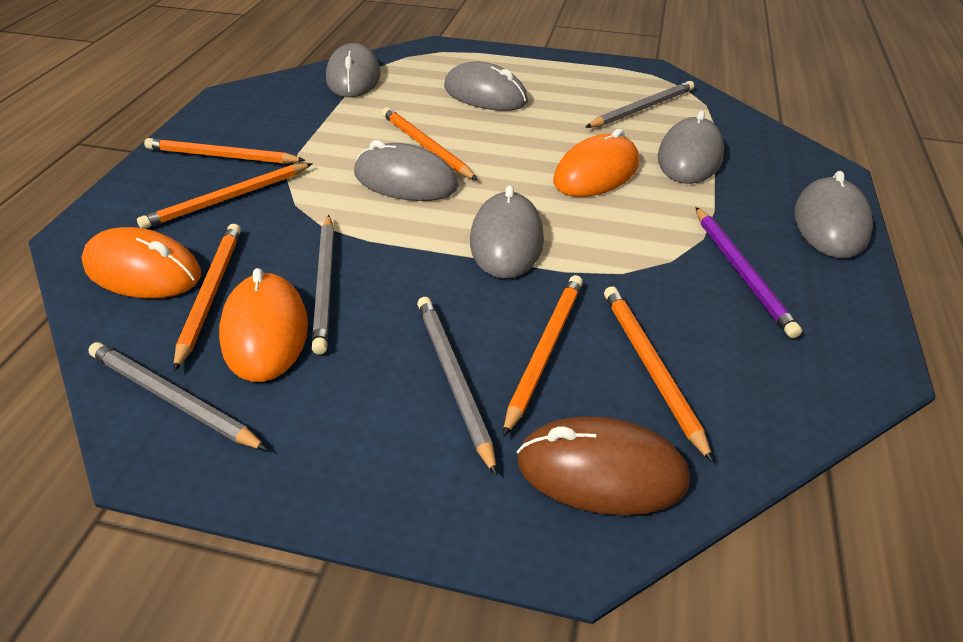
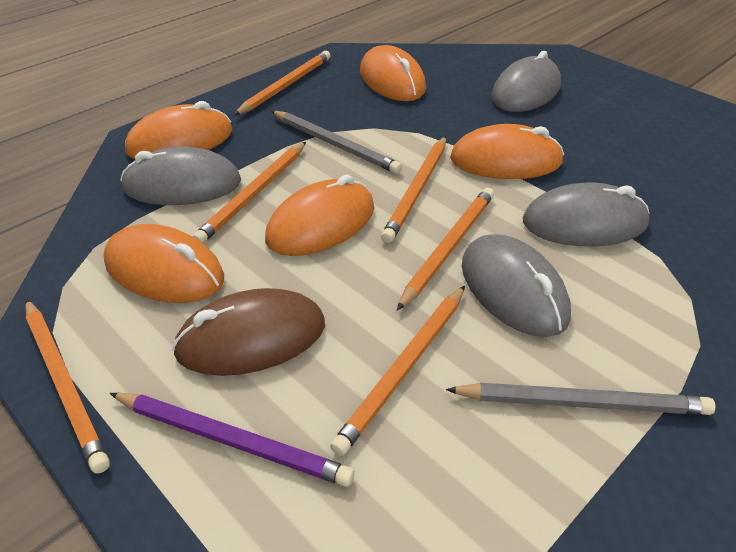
grey mouse: [326,43,381,97] [354,140,458,201] [444,61,528,111] [470,186,544,279] [658,111,724,184] [794,171,873,258] = 6 -> [120,147,241,205] [462,234,571,337] [491,51,561,112] [523,183,649,246] = 4
grey pencil: [88,342,268,450] [312,215,334,355] [417,297,497,476] [585,81,694,128] = 4 -> [272,111,402,174] [446,383,715,415] = 2
orange mouse: [81,227,201,299] [219,268,308,382] [553,129,639,197] = 3 -> [103,224,224,303] [125,101,232,159] [265,175,374,256] [360,45,426,101] [450,124,564,179] = 5

